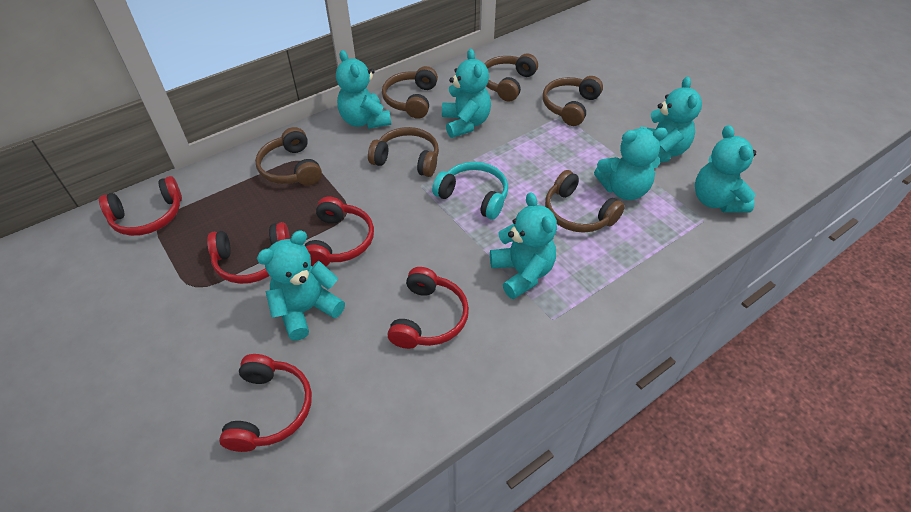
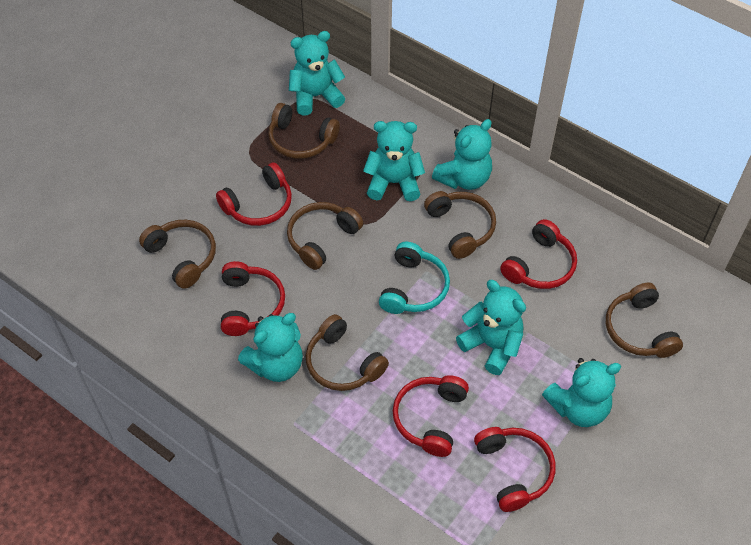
turquoise teddy bear: [257,231,345,341] [336,50,391,129] [442,49,491,138] [490,192,557,299] [594,128,668,200] [640,77,702,163] [695,125,756,213] = 7 -> [238,313,303,382] [289,31,345,115] [363,121,425,201] [432,119,492,190] [456,280,526,375] [542,358,621,427] = 6

